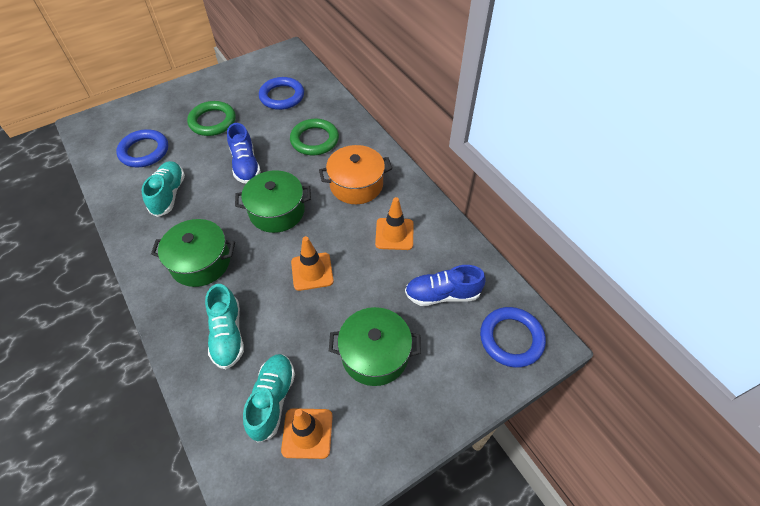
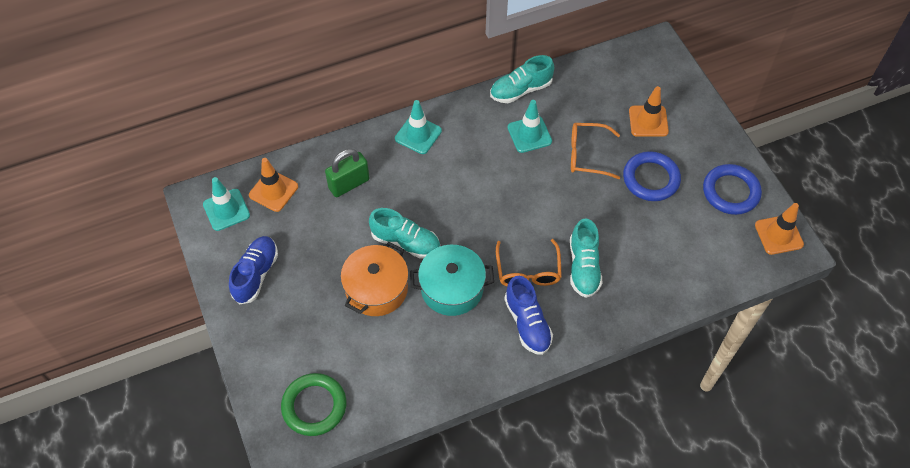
blue ring: [116,129,168,167] [259,77,304,110] [480,307,546,368] = 3 -> [623,151,681,201] [703,164,762,215] = 2
green padlock: none = 0 -> [325,149,370,197] = 1
green pot: [151,219,235,287] [235,170,311,233] [329,307,421,386] = 3 -> none = 0
green ring: [187,101,236,136] [290,119,339,155] = 2 -> [281,373,346,436] = 1
orange glasses: none = 0 -> [496,239,562,286] [571,123,620,179] = 2
turquoise pot: none = 0 -> [410,245,494,316] = 1
turquoise traffic cone: none = 0 -> [203,177,250,231] [395,100,442,154] [507,100,552,153] = 3

